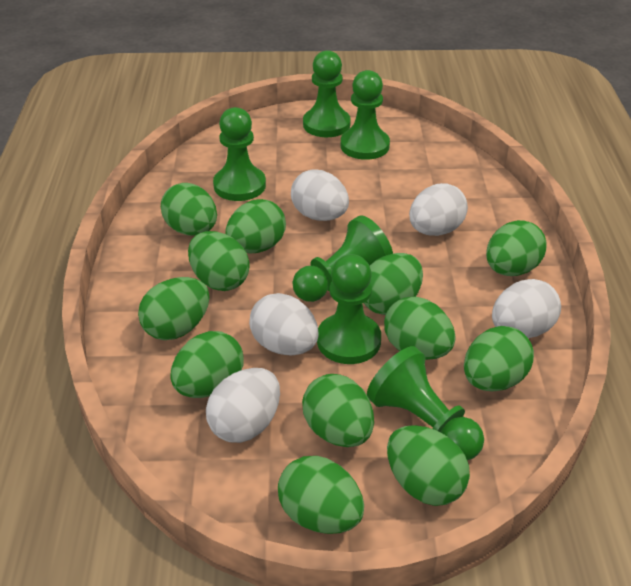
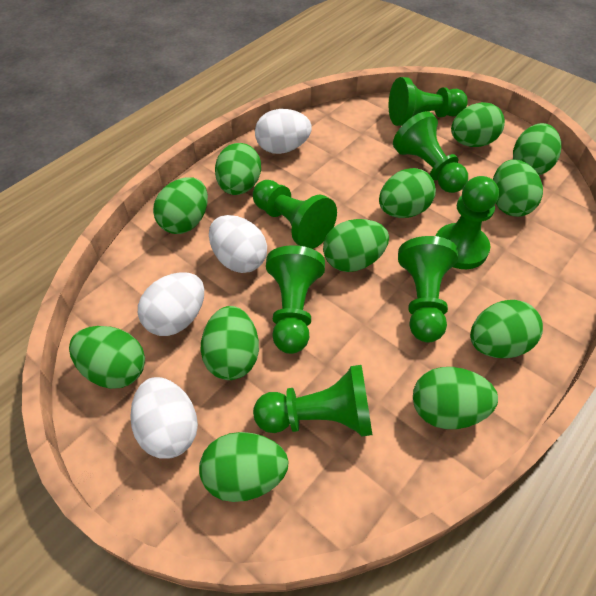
green pawn: [213,107,266,201] [292,215,393,302] [303,50,351,137] [317,254,381,364] [341,70,390,160] [367,346,484,460] = 6 -> [253,180,337,249] [253,365,372,437] [266,245,325,354] [389,77,468,126] [393,111,468,193] [398,236,458,342] [436,176,499,269] = 7
white egg: [206,368,280,443] [249,293,319,356] [291,169,349,221] [409,183,468,236] [492,279,561,338] = 5 -> [130,377,198,459] [138,272,204,336] [209,215,267,273] [255,109,312,154] = 4

